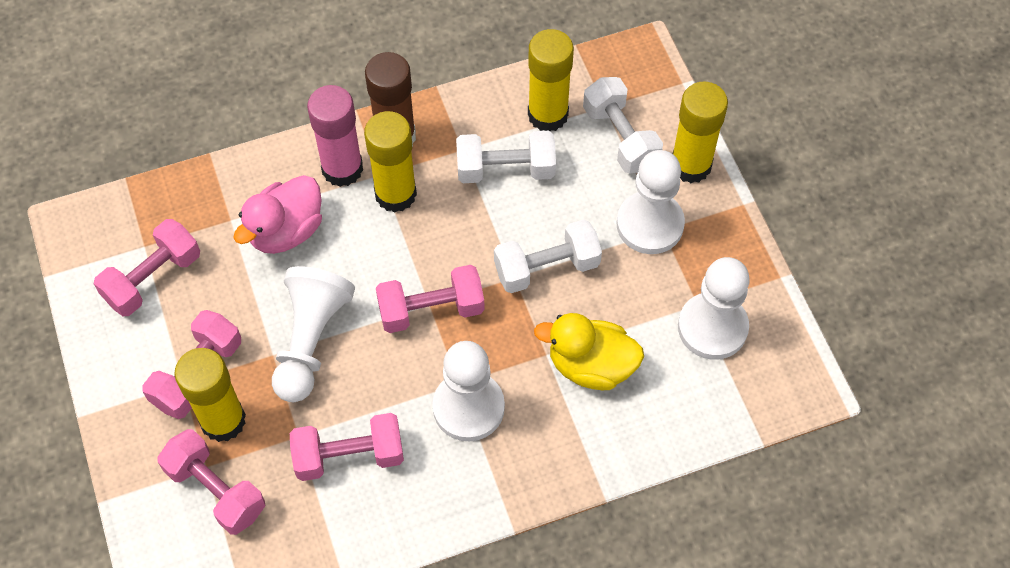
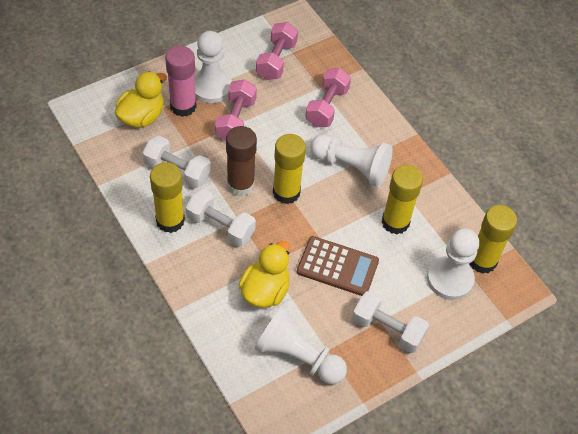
brown calculator: none = 0 -> [297,236,379,296] = 1
pink duck: [234,175,322,254] = 1 -> none = 0
pink dumbbell: [94,219,200,316] [143,310,241,419] [157,429,265,535] [290,413,404,481] [376,265,485,333] = 5 -> [215,79,257,141] [256,22,298,80] [305,68,351,127] = 3
yellow duck: [534,313,644,390] = 1 -> [115,71,167,128] [238,241,290,308] = 2

